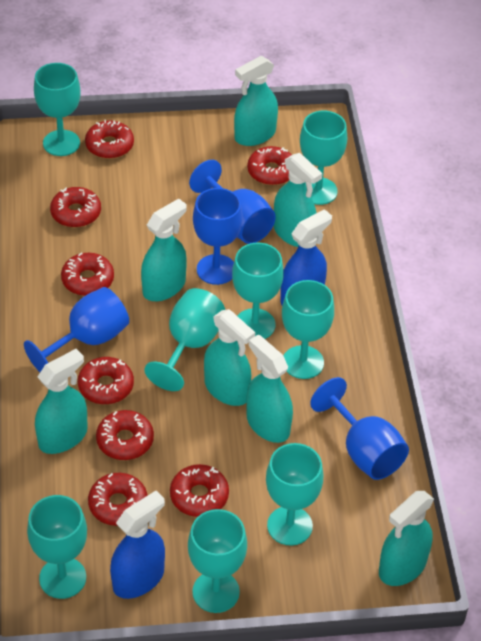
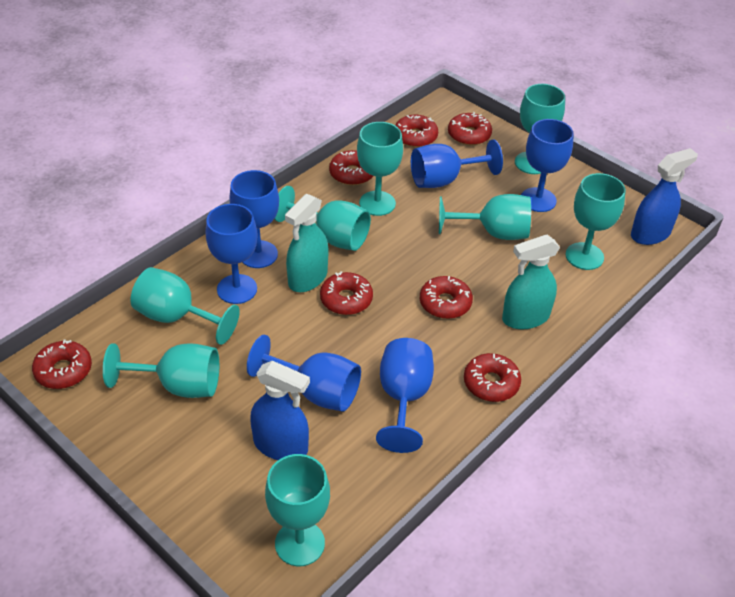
blue goblet: [24,287,129,372] [189,160,276,244] [193,188,243,285] [310,377,409,480] = 4 -> [206,204,258,304] [229,170,279,268] [247,335,361,412] [376,338,434,453] [411,139,503,188] [521,119,574,212] = 6
red donut: [50,187,101,227] [61,252,114,296] [78,357,134,404] [85,120,134,159] [88,473,148,526] [96,410,154,460] [170,464,229,517] [247,146,292,185] = 8 -> [32,339,92,389] [320,271,373,315] [329,150,373,185] [395,115,438,147] [420,276,473,319] [448,112,492,145] [464,353,521,402] = 7
turquoise spray bottle: [35,349,88,454] [141,199,187,301] [204,309,255,406] [234,56,278,146] [246,335,293,443] [273,153,322,247] [379,491,434,586] = 7 -> [285,194,328,292] [502,235,560,329] = 2

